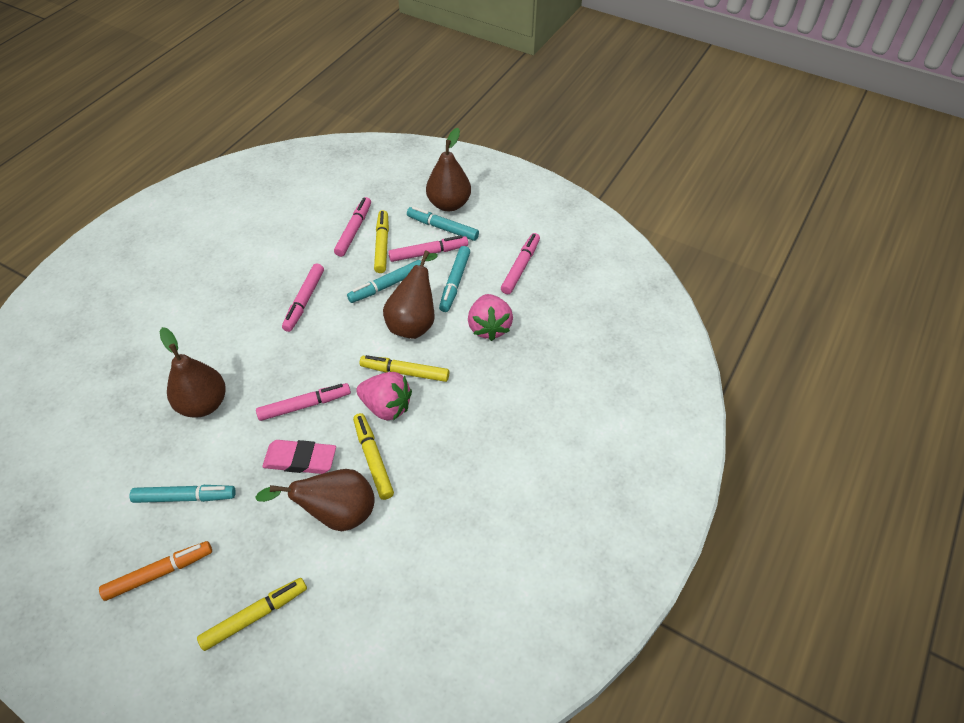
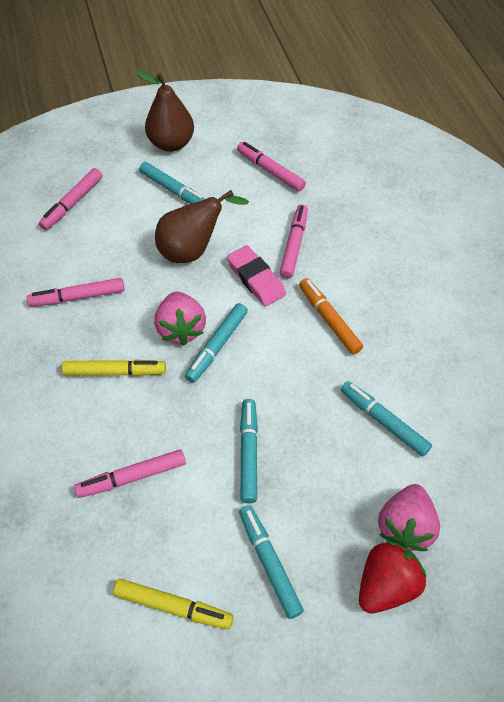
brown pear: [159,327,226,418] [255,469,375,531] [383,250,438,339] [426,128,471,211] = 4 -> [136,71,194,152] [155,190,249,263] = 2
red strawberry: none = 0 -> [359,541,427,613] = 1
turquoise marker: [130,485,236,503] [347,260,424,303] [407,206,479,241] [439,246,470,312] = 4 -> [139,162,205,204] [185,303,248,383] [239,505,304,619] [240,399,258,503] [341,381,432,456] = 5
yellow marker: [197,578,307,651] [353,413,394,500] [360,355,449,382] [374,210,389,273] = 4 -> [62,359,166,376] [113,579,234,630] = 2

